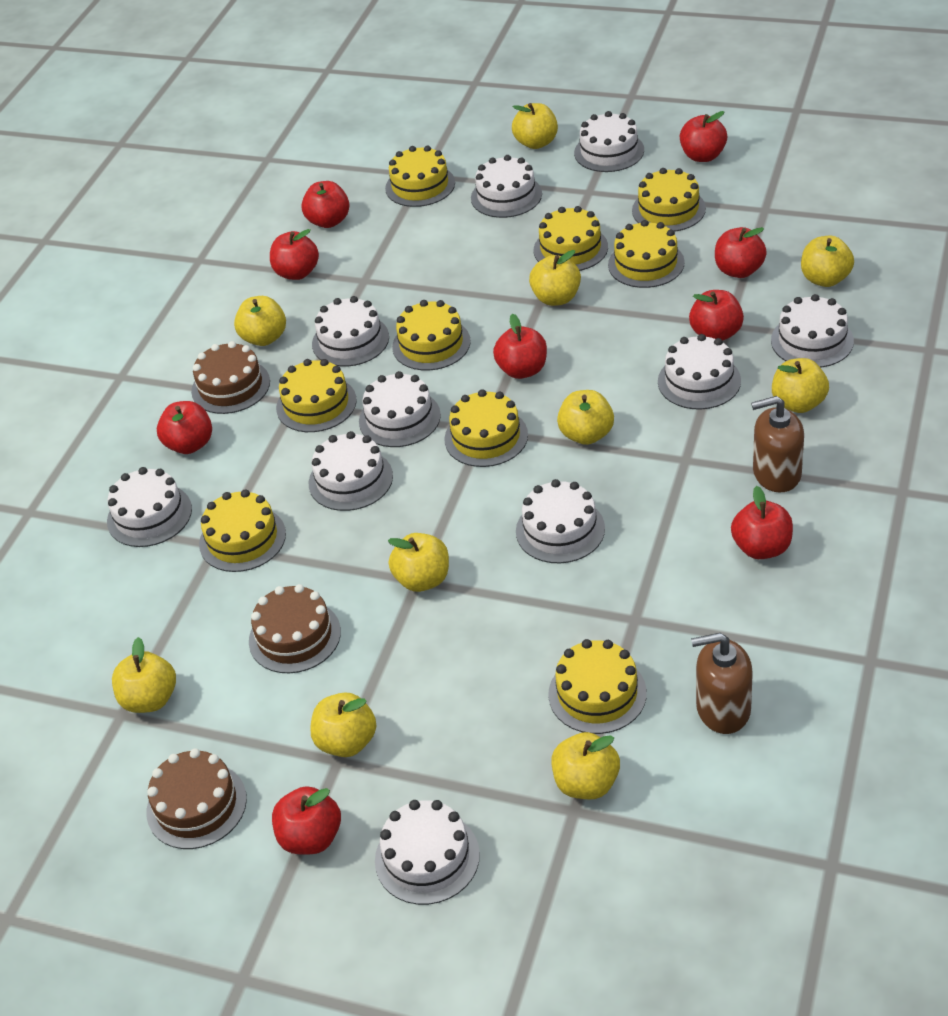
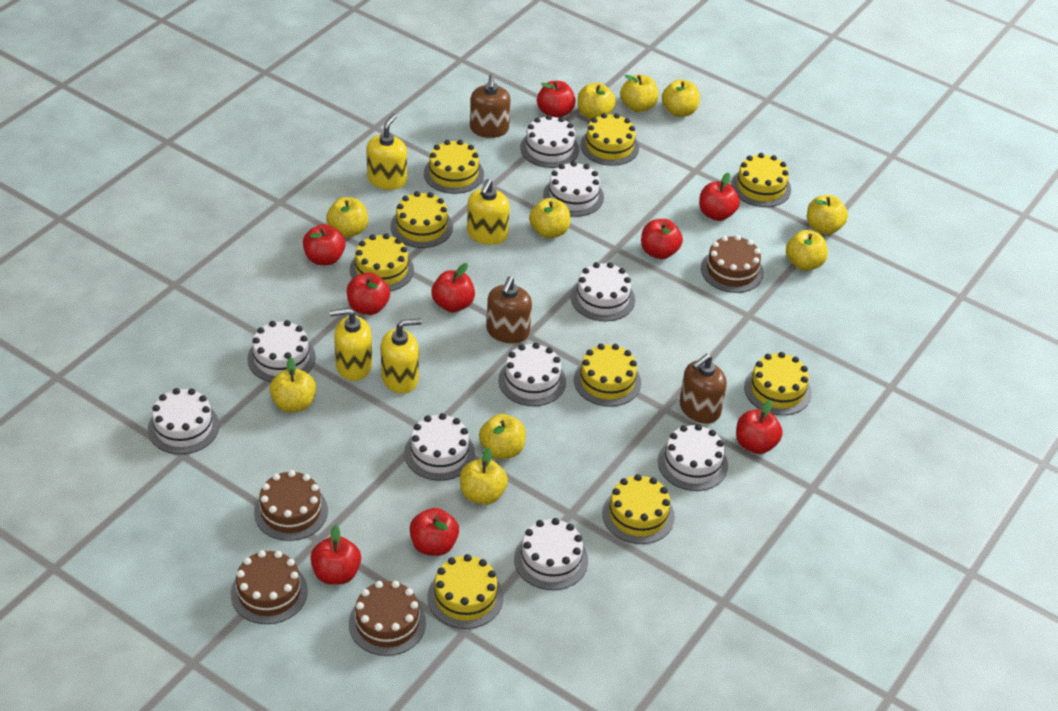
brown cake: [146,748,247,849] [191,341,270,414] [249,584,341,673] = 3 -> [231,550,308,624] [254,470,328,541] [349,581,426,656] [701,235,764,293] = 4
brown soap dispenser: [691,633,753,734] [751,396,804,492] = 2 -> [470,74,511,138] [486,276,532,343] [680,354,727,424] = 3
white cake: [107,467,192,547] [309,431,393,511] [312,296,389,367] [359,371,441,447] [375,800,480,905] [471,155,542,218] [516,479,605,563] [574,111,644,172] [658,334,741,410] [771,294,854,368] = 10 -> [148,388,219,454] [247,320,316,382] [404,413,475,481] [498,343,566,406] [514,518,588,590] [520,115,579,168] [543,161,604,217] [571,262,635,321] [658,424,728,491] = 9
yellow soap dispenser: none = 0 -> [330,308,372,381] [367,114,407,190] [381,318,422,394] [467,179,510,245] = 4

